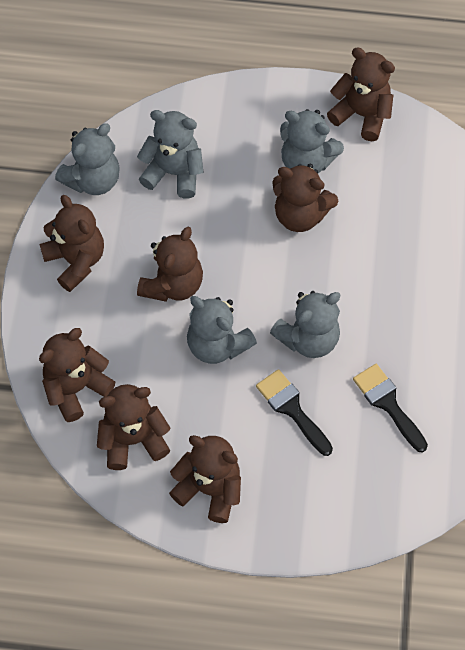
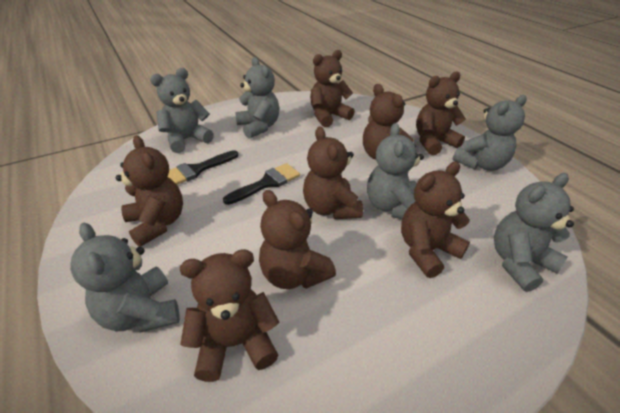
brown teddy bear: [39,195,104,292] [39,328,115,422] [97,384,171,470] [137,227,203,302] [169,435,241,523] [272,164,338,232] [327,47,395,141] = 7 -> [116,135,183,247] [180,249,279,382] [259,190,336,289] [303,127,363,219] [310,50,355,127] [363,84,414,160] [401,161,470,278] [416,71,466,155] = 8
grey teddy bear: [55,123,120,195] [137,110,203,198] [187,296,257,364] [270,291,341,358] [280,109,344,173] = 5 -> [70,223,180,332] [150,68,214,153] [235,57,279,139] [367,123,424,219] [452,95,527,171] [494,173,574,292] = 6

